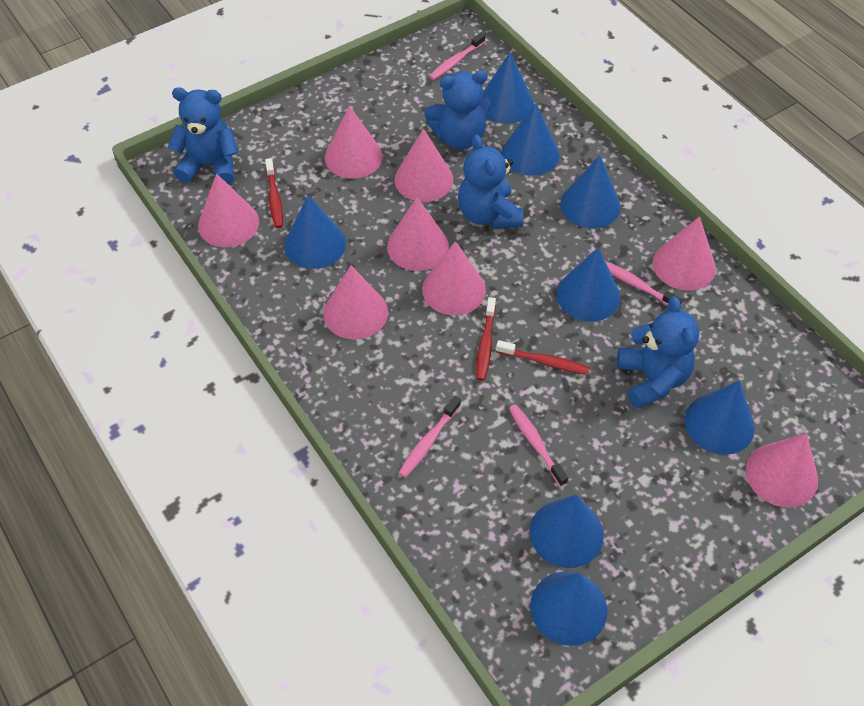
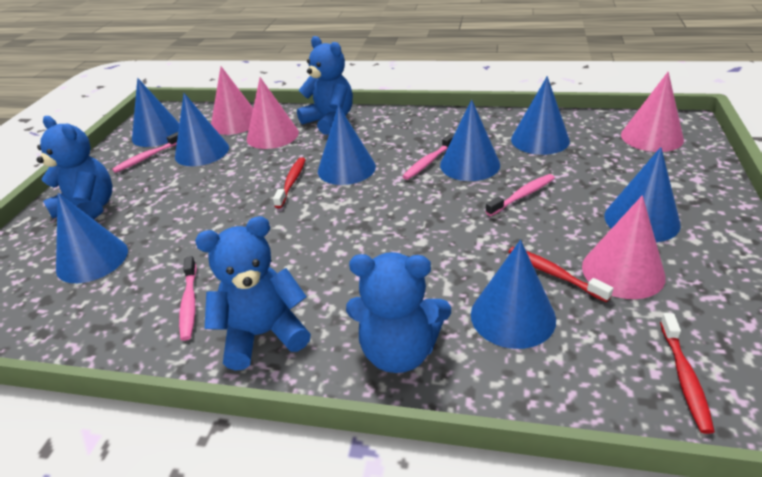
pink cone: [198,174,259,247] [324,266,388,340] [325,106,383,179] [387,197,449,271] [394,129,453,202] [422,241,486,315] [653,216,716,290] [746,433,818,508] = 8 -> [211,66,253,135] [247,77,299,149] [582,195,666,299] [621,72,684,152] = 4

